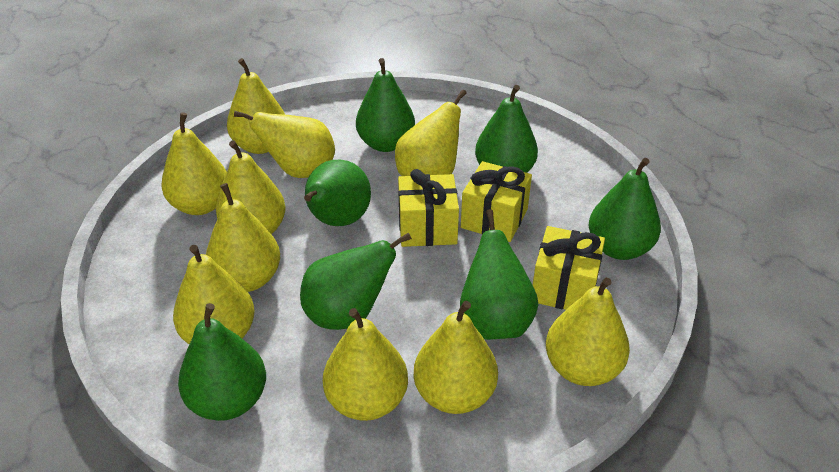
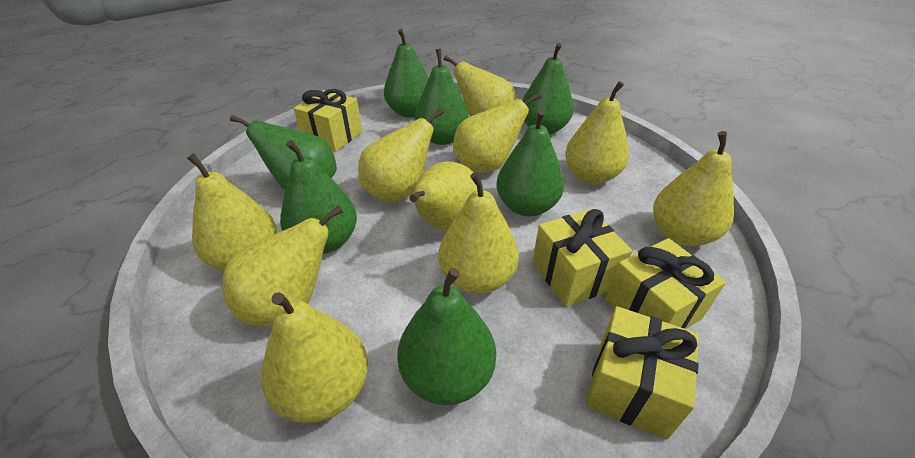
yellow gift: [398,169,459,247] [461,161,532,242] [533,226,605,310] = 3 -> [293,89,362,152] [532,209,632,307] [586,306,699,440] [605,238,726,329] = 4

